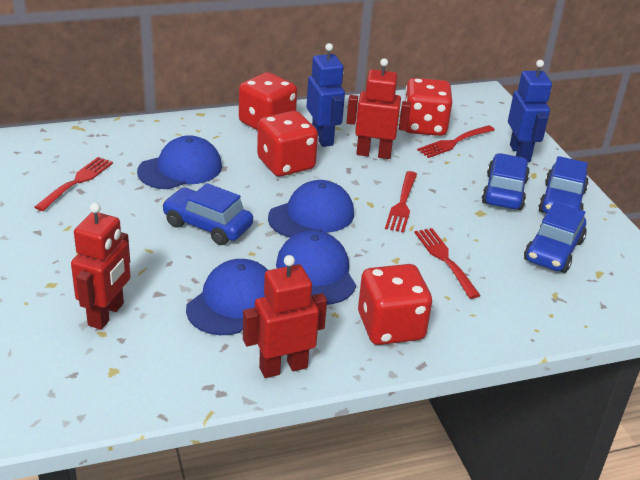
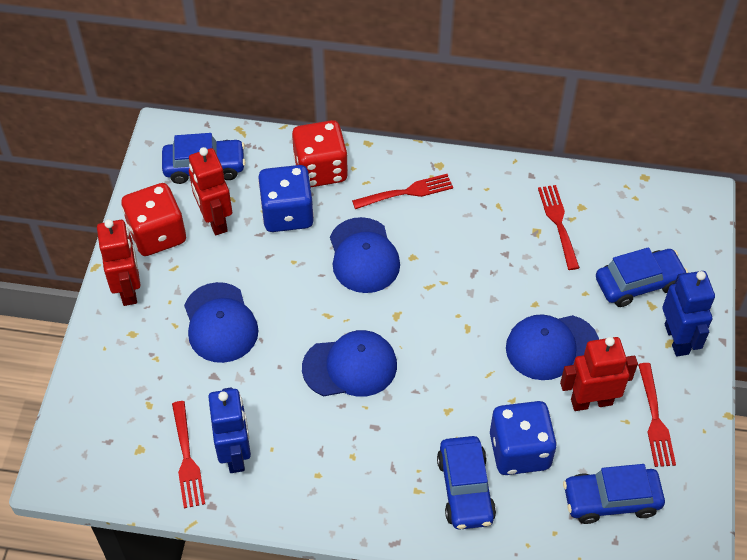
blue dice: none = 0 -> [258,165,314,232] [490,401,557,475] = 2
red dice: [239,72,297,130] [257,111,318,176] [358,264,432,345] [404,78,452,136] = 4 -> [121,183,186,256] [292,120,348,187] = 2

